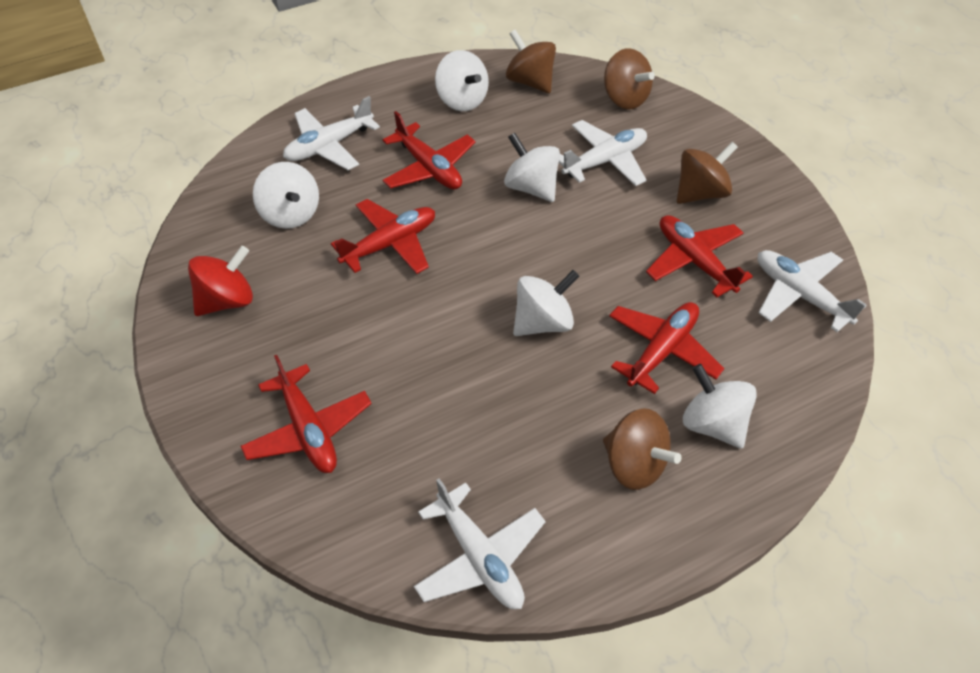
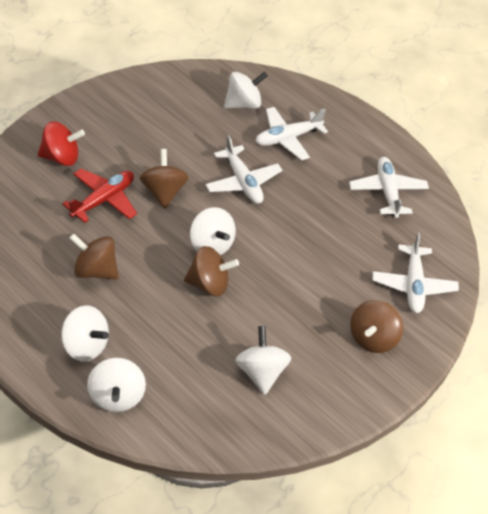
red plane: [241,355,372,473] [331,199,435,274] [382,111,476,189] [609,302,724,394] [646,215,753,297] = 5 -> [62,169,137,223] = 1

